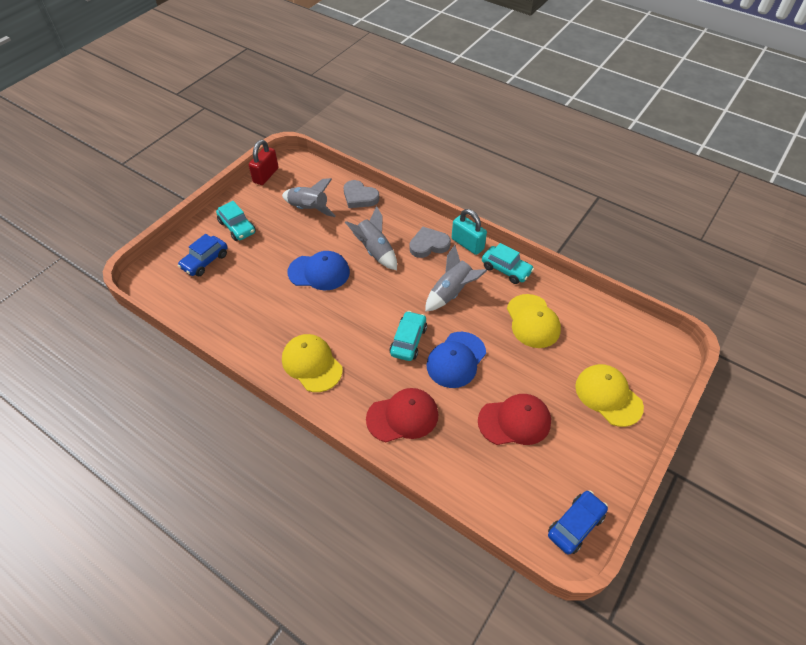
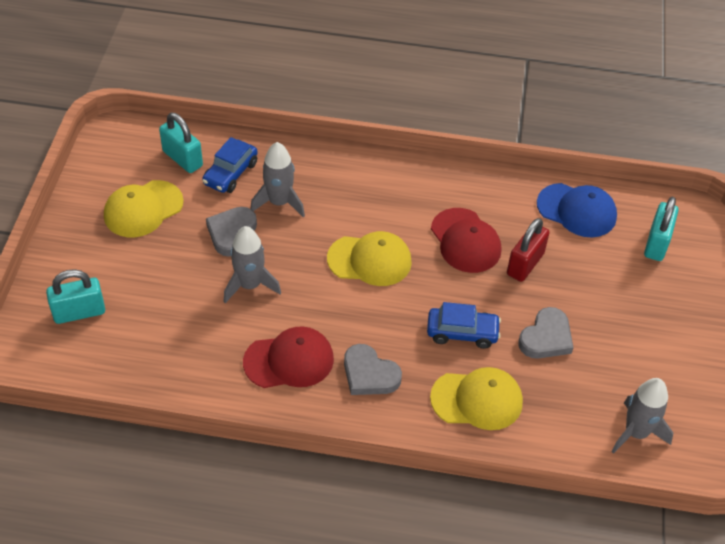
blue cap: [287,251,350,290] [426,332,486,388] = 2 -> [537,183,617,237] = 1
grey heart: [344,180,379,208] [410,227,451,258] = 2 -> [206,207,257,257] [344,344,402,395] [518,307,574,359] = 3
turquoise car: [216,201,256,241] [389,311,427,361] [482,243,534,284] = 3 -> none = 0
turquoise padlock: [452,209,487,255] = 1 -> [46,269,105,324] [159,113,203,173] [644,197,679,261] = 3

